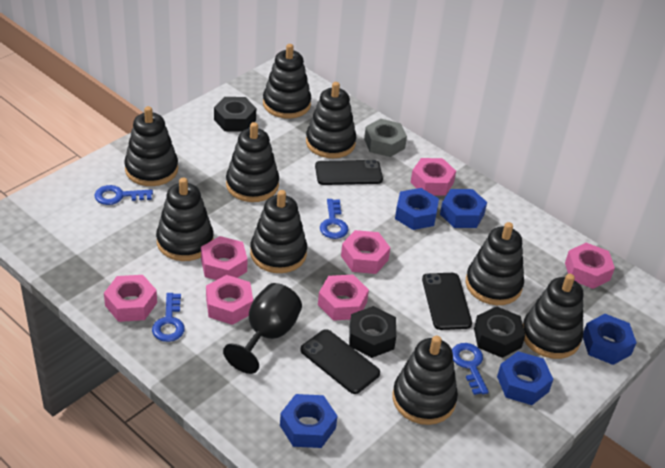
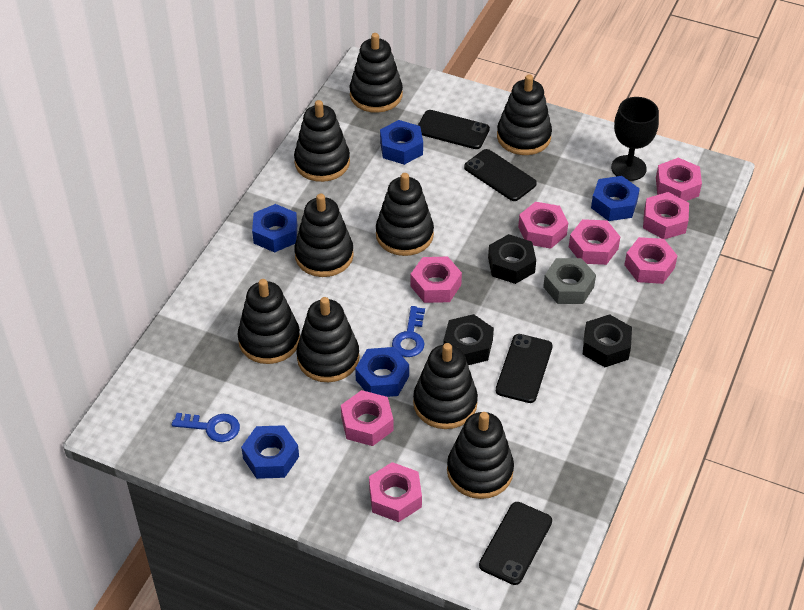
black phone: [300,329,380,394] [315,160,383,185] [422,273,472,330] = 3 -> [418,110,490,149] [464,149,537,201] [479,502,552,585] [496,334,553,403] = 4
blue key: [94,185,153,205] [152,293,185,342] [320,199,348,239] [452,343,488,395] = 4 -> [172,413,240,442] [392,306,425,357] = 2
pink nut: [104,275,157,322] [201,236,248,280] [206,275,253,325] [318,275,369,321] [341,230,390,274] [410,158,456,196] [565,243,615,289] = 7 -> [341,390,393,446] [369,462,422,522] [411,257,462,303] [518,202,568,249] [569,219,620,265] [624,237,678,284] [643,192,689,239] [656,158,702,201] = 8

